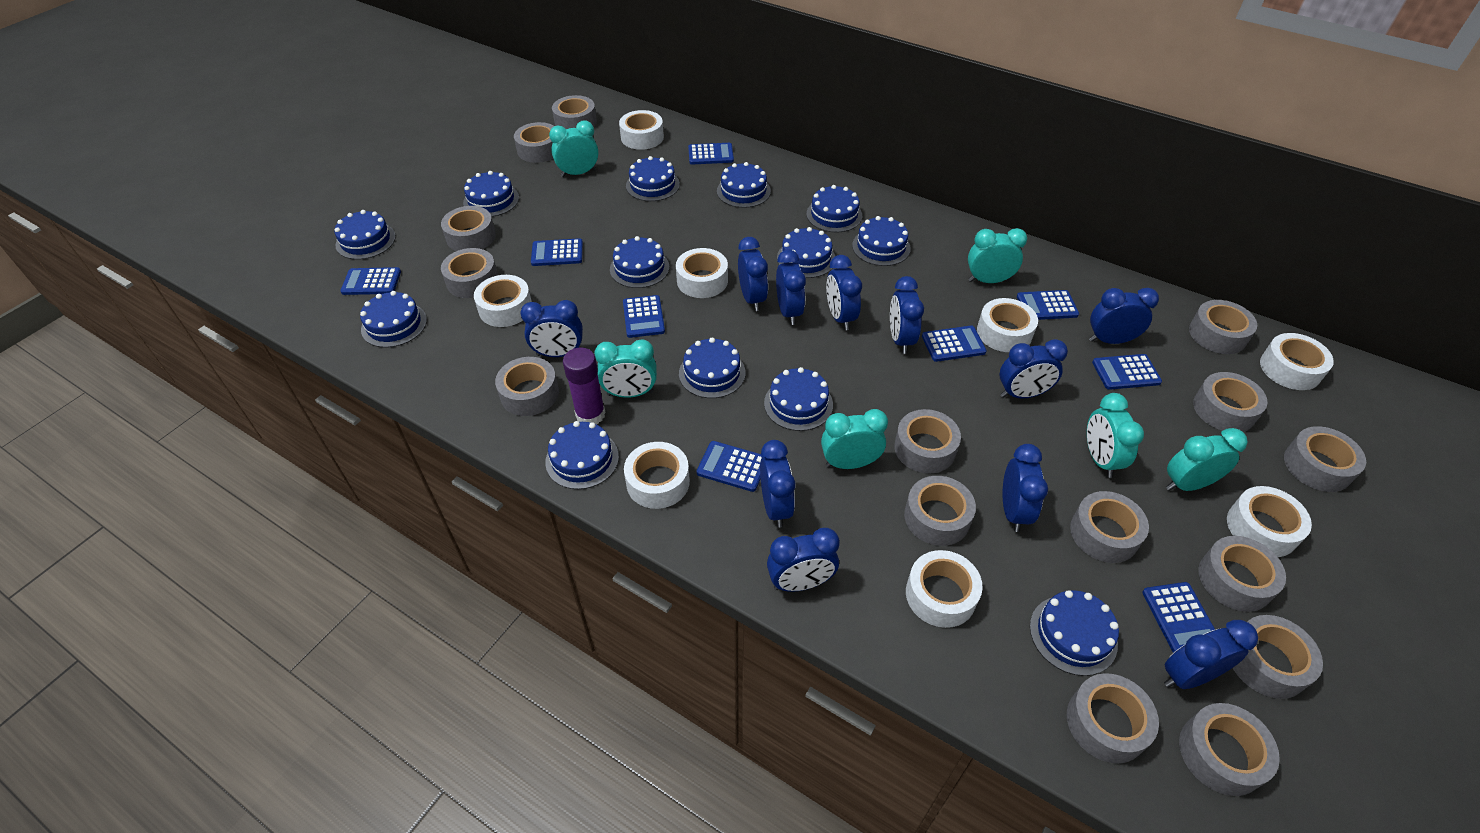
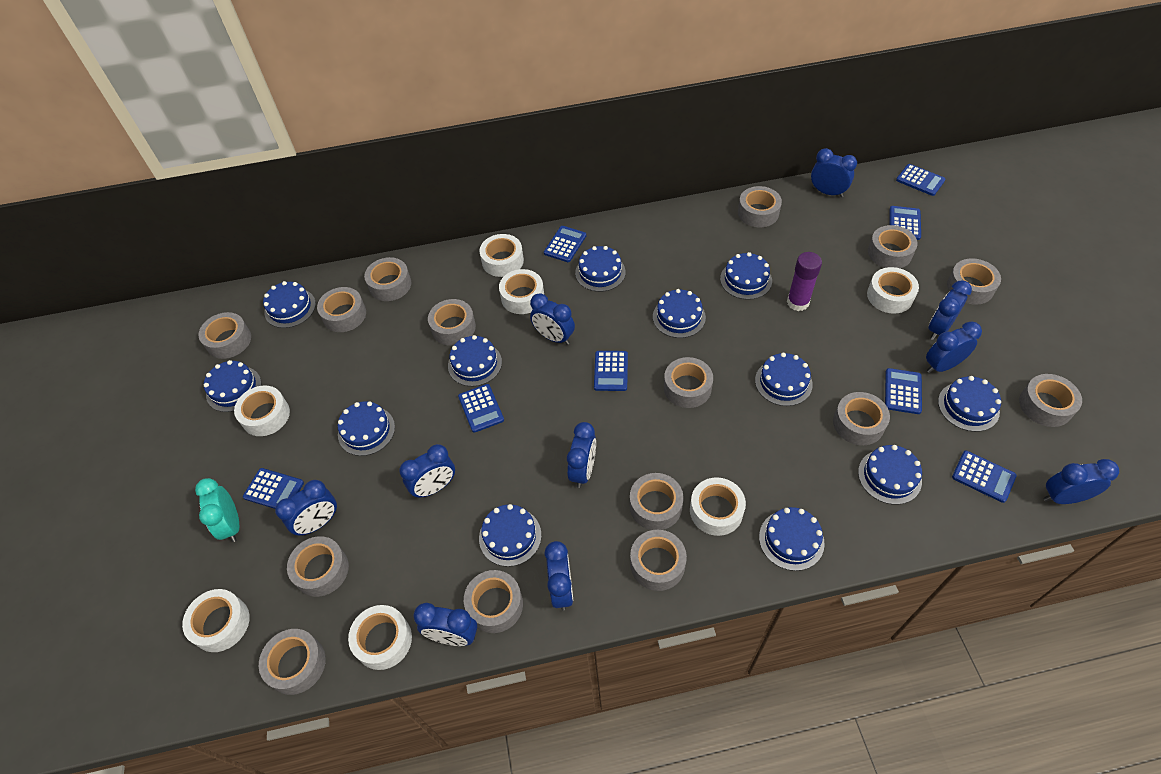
blue cake: [334,210,396,259] [360,291,427,347] [463,171,519,217] [545,421,619,489] [610,236,669,288] [626,156,680,201] [679,338,746,398] [717,162,771,208] [764,367,833,431] [777,227,835,278] [807,185,862,232] [852,216,911,266] [1030,590,1119,676] = 13 -> [204,360,261,412] [263,281,316,328] [338,401,395,456] [448,335,502,386] [479,504,542,567] [575,246,625,292] [653,289,706,338] [720,252,772,300] [755,353,813,406] [759,507,825,571] [858,445,922,505] [938,376,1001,432] = 12
blue calculator: [340,267,401,295] [531,238,583,266] [623,295,665,338] [688,143,734,165] [697,441,762,492] [922,326,987,362] [1017,290,1079,320] [1092,354,1162,390] [1142,582,1215,653] = 9 -> [243,468,304,509] [458,384,504,433] [544,226,586,262] [594,351,628,391] [885,368,922,414] [890,206,921,240] [896,164,946,196] [952,451,1017,503] = 8
blue clock: [520,300,583,357] [738,237,768,311] [760,440,795,528] [767,528,840,592] [776,249,806,325] [826,255,862,330] [890,276,924,354] [1000,339,1068,398] [1003,444,1048,532] [1089,288,1159,344] [1164,620,1258,689] = 11 -> [275,480,337,536] [399,444,455,498] [413,603,477,646] [530,293,575,345] [544,541,573,611] [567,422,596,488] [811,148,857,197] [926,321,982,373] [928,280,972,340] [1043,459,1119,504] = 10
turquoise clock: [549,121,599,177] [594,339,657,398] [821,409,888,469] [968,228,1027,283] [1087,393,1144,478] [1166,428,1248,491] = 6 -> [195,478,239,542] = 1
white tape: [474,275,532,327] [619,110,664,150] [624,442,690,509] [676,248,728,298] [906,550,983,628] [977,298,1038,352] [1227,486,1312,557] [1260,333,1334,390] = 8 -> [182,589,250,652] [234,386,290,436] [348,605,412,670] [480,234,524,277] [499,269,544,314] [690,477,746,536] [867,267,919,314] = 7

